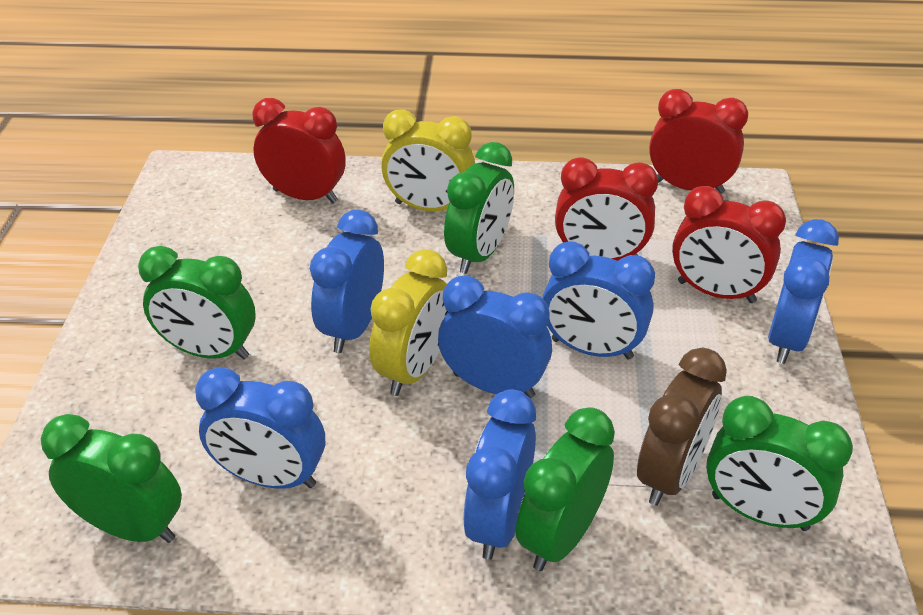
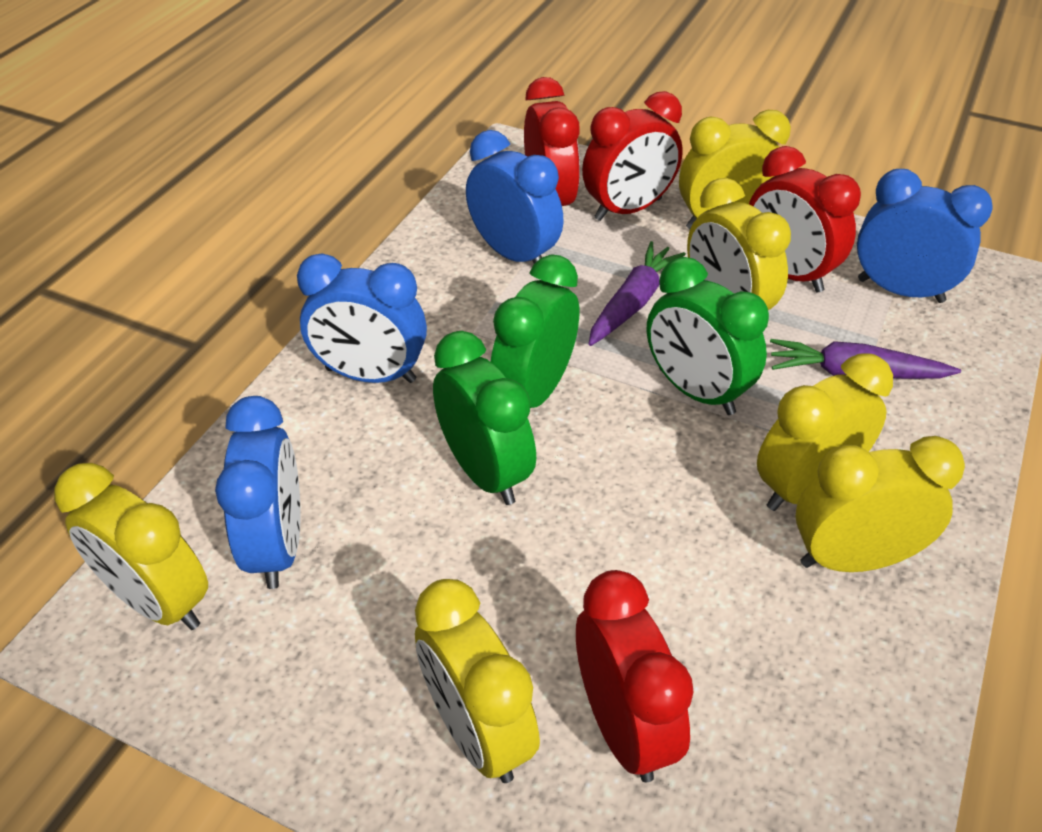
blue clock: [195,367,325,489] [310,210,384,353] [438,275,552,398] [463,389,536,560] [542,241,655,360] [768,219,839,364] = 6 -> [215,396,300,589] [297,253,427,383] [466,130,564,264] [857,169,993,303] = 4
brown clock: [637,348,727,506] = 1 -> none = 0
green clock: [41,414,182,543] [138,246,255,359] [444,142,514,274] [516,407,615,571] [706,396,853,531] = 5 -> [433,331,536,505] [491,255,579,408] [647,257,769,415] = 3
purple carrot: none = 0 -> [589,241,686,346] [770,339,961,379] = 2
yellow clock: [369,249,448,396] [381,109,475,212] = 2 -> [54,463,208,630] [415,579,540,783] [679,110,791,229] [687,178,791,310] [757,353,893,511] [795,436,965,572] = 6

